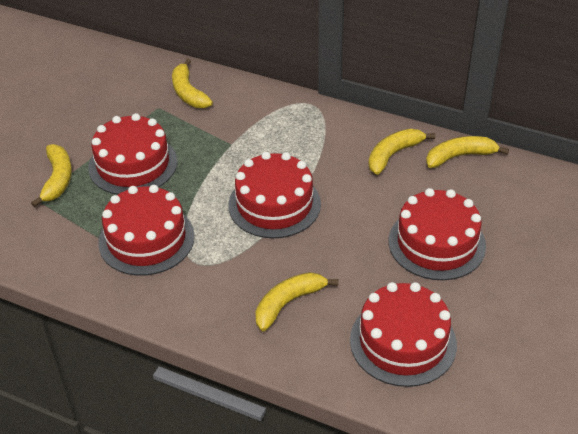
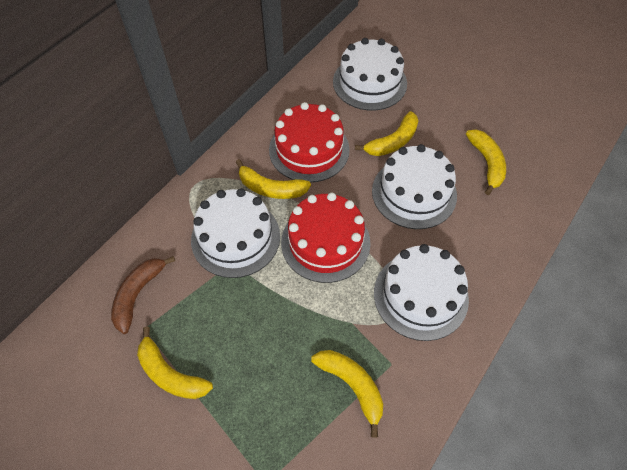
brown banana: none = 0 -> [111,256,175,334] = 1
red cake: [88,113,177,195] [98,185,195,276] [228,152,321,238] [350,282,457,387] [389,188,486,280] = 5 -> [269,102,350,183] [281,192,371,283] = 2
white cake: none = 0 -> [191,188,280,278] [333,38,407,111] [372,144,457,229] [374,244,469,341] = 4

